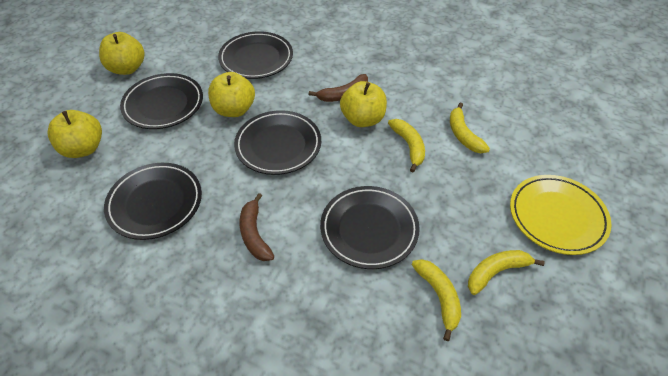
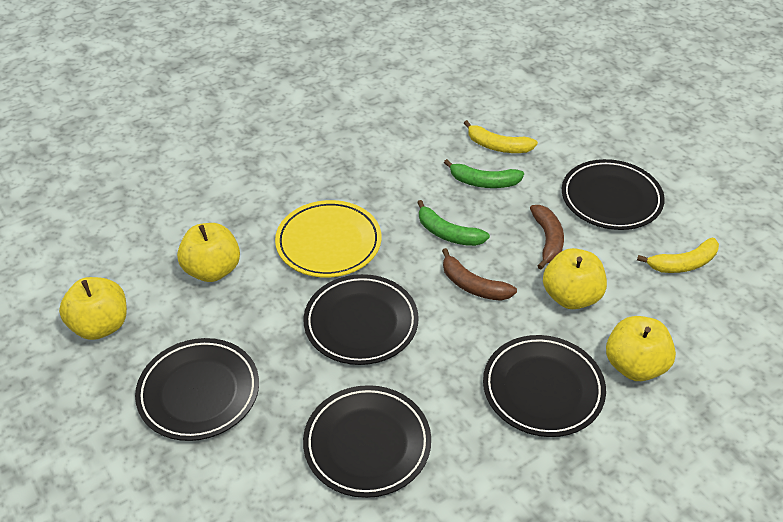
green banana: none = 0 -> [417,200,490,246] [444,159,524,188] = 2
yellow banana: [388,119,425,172] [412,259,461,341] [450,102,490,153] [468,250,545,295] = 4 -> [464,120,538,153] [637,238,719,273] = 2

